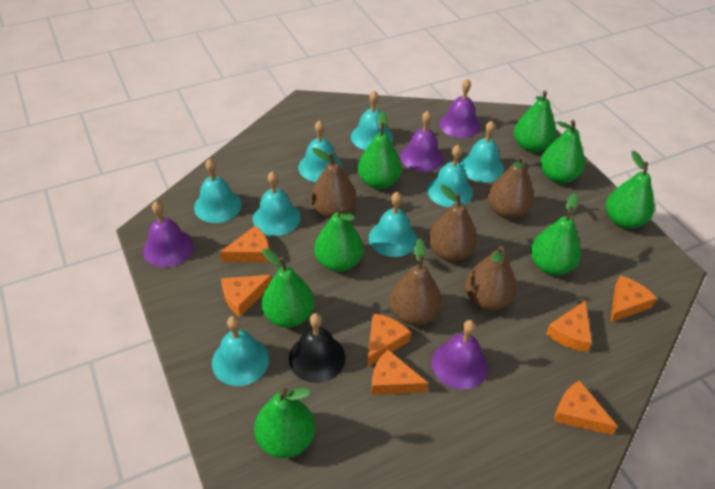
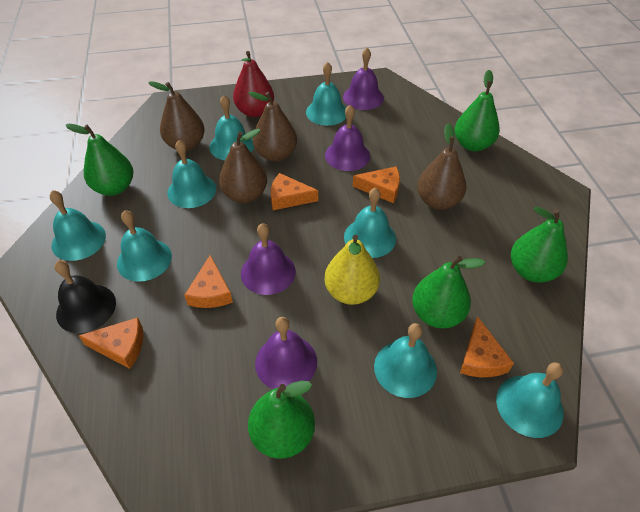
brown pear: [311,148,356,219] [390,239,442,326] [429,185,477,262] [465,246,517,311] [488,156,534,219] = 5 -> [148,81,205,151] [219,129,267,203] [249,92,297,161] [417,123,466,210] = 4
green pear: [254,388,315,458] [262,249,314,328] [314,206,363,272] [358,111,402,189] [514,91,556,152] [531,193,581,275] [540,120,585,184] [606,151,654,229] = 8 -> [66,124,133,196] [248,381,315,459] [412,256,486,328] [455,70,500,151] [511,207,568,283] = 5
orange cheese: [220,226,270,262] [221,275,272,317] [367,313,411,367] [372,349,429,395] [546,300,592,352] [554,380,618,435] [610,276,657,323] = 7 -> [79,318,143,369] [184,255,233,308] [271,173,318,210] [353,166,400,203] [460,317,514,377] = 5
red pear: none = 0 -> [233,51,274,117] = 1
yellow pear: none = 0 -> [324,234,380,305] = 1

